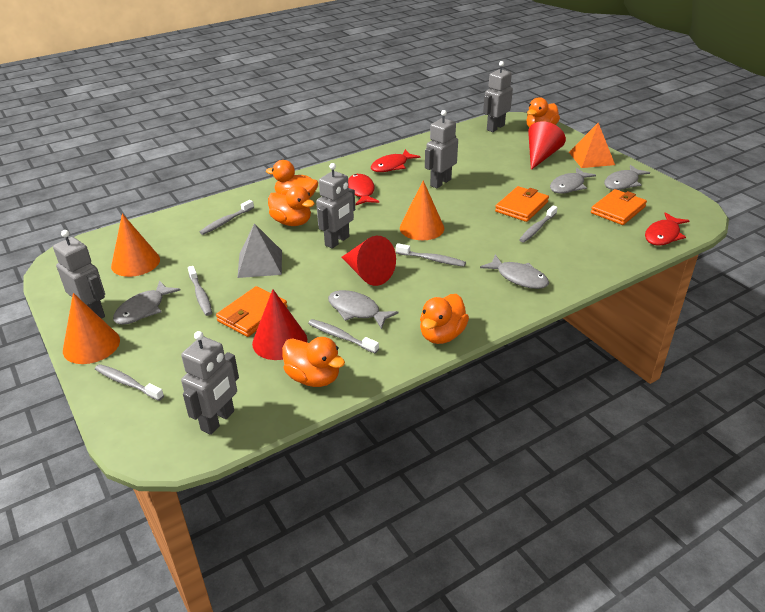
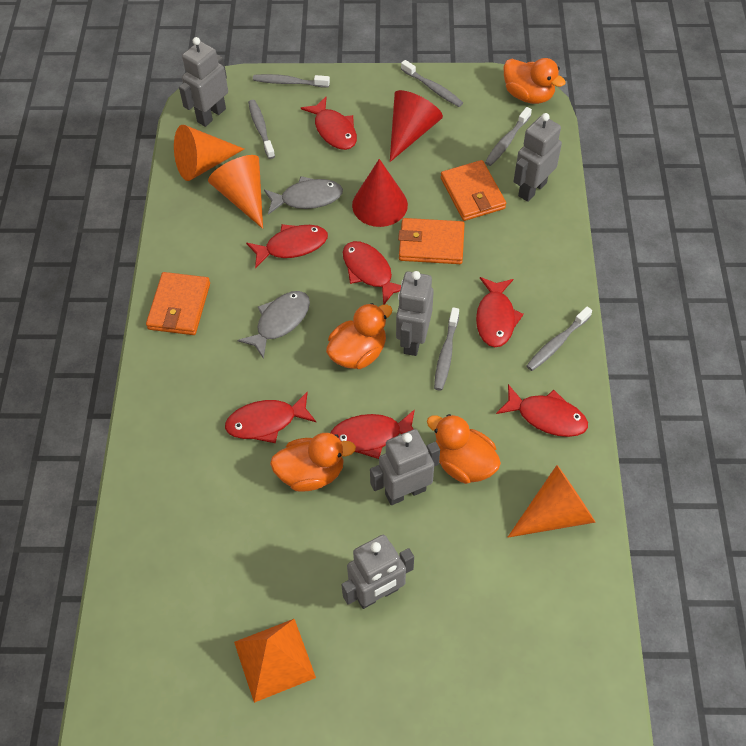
grey fish: [113,280,181,325] [328,290,398,329] [480,254,549,289] [550,167,596,193] [604,165,650,190] = 5 -> [237,291,310,359] [264,176,343,215] = 2
grey pyramid: [237,223,282,278] = 1 -> none = 0
orange duck: [266,160,318,198] [268,186,315,226] [282,337,345,387] [420,294,469,344] [526,97,560,127] = 5 -> [270,433,356,492] [326,303,392,369] [427,414,501,484] [503,58,566,104] = 4
red cone: [252,289,307,360] [342,236,396,286] [528,121,566,170] = 3 -> [352,159,408,227] [390,90,443,162] = 2
red fish: [348,174,379,206] [371,149,420,172] [645,212,690,246] = 3 -> [225,392,316,443] [246,224,328,269] [301,97,357,150] [330,409,415,459] [343,241,401,305] [476,277,524,347] [496,384,588,437] = 7

